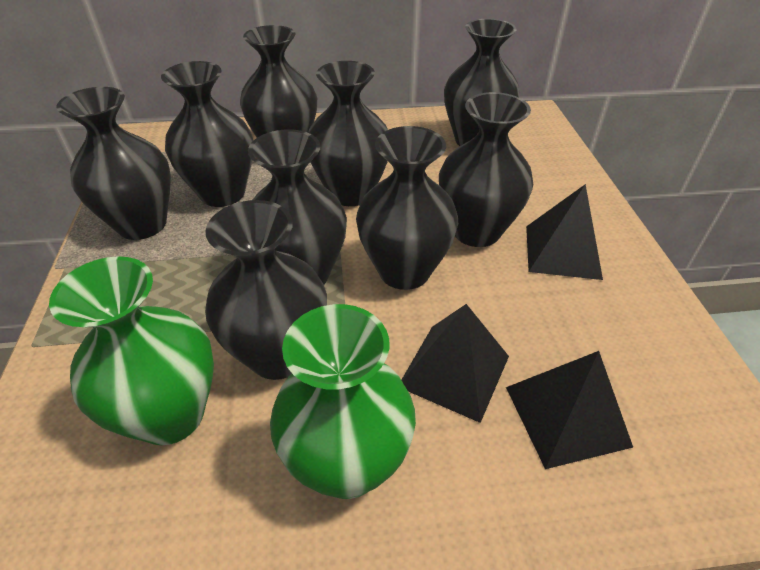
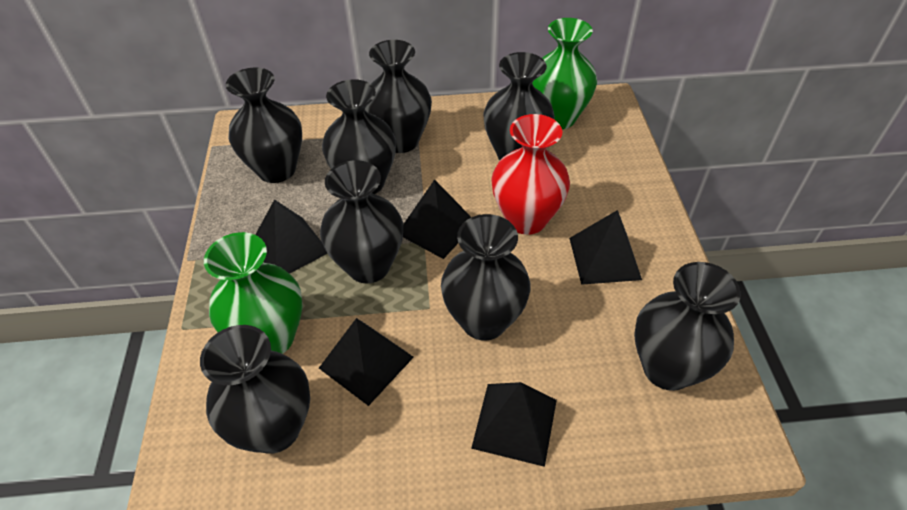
black pyramid: [402,304,509,423] [506,351,633,469] [526,184,603,280] = 3 -> [255,199,328,274] [319,318,414,406] [403,179,471,259] [471,382,557,467] [569,210,642,285] = 5
black vase: [57,87,171,240] [161,61,253,207] [205,200,327,380] [240,25,317,138] [248,129,347,284] [308,61,388,206] [356,126,458,290] [439,92,533,247] [444,19,520,146] = 9 -> [200,325,310,454] [226,67,302,183] [320,160,403,283] [322,79,396,194] [365,40,432,153] [441,214,530,341] [483,52,555,160] [634,262,741,391] = 8
red vase: none = 0 -> [491,114,570,235] = 1

